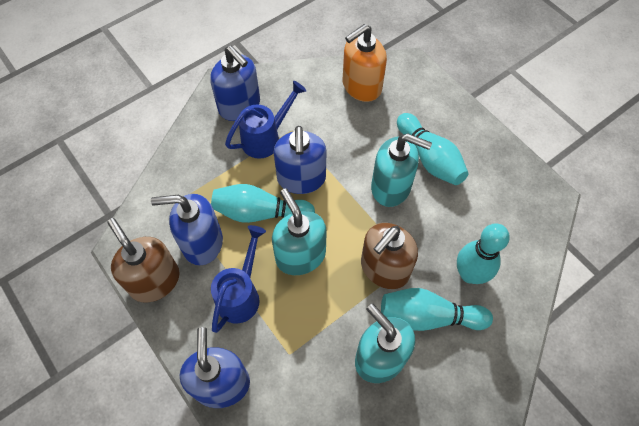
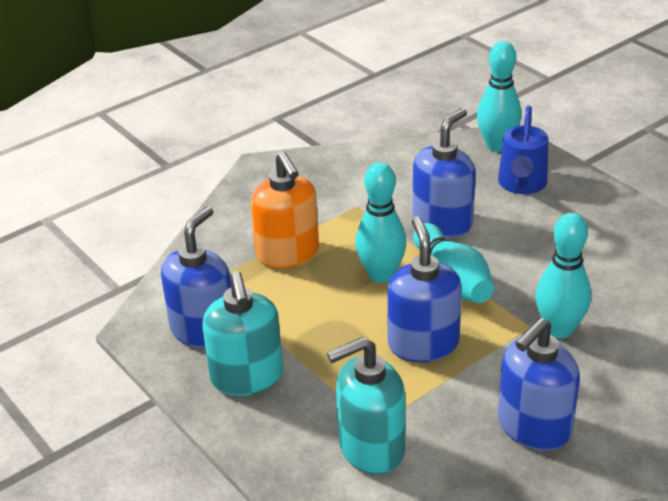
blue watering can: [211,225,266,333] [225,81,306,159] = 2 -> [498,105,548,194] = 1
brown soap dispenser: [107,218,180,302] [361,223,418,289] = 2 -> none = 0
turquoise soap dispenser: [272,188,327,275] [355,304,415,383] [371,134,432,207] = 3 -> [202,271,283,396] [327,337,405,474] = 2

